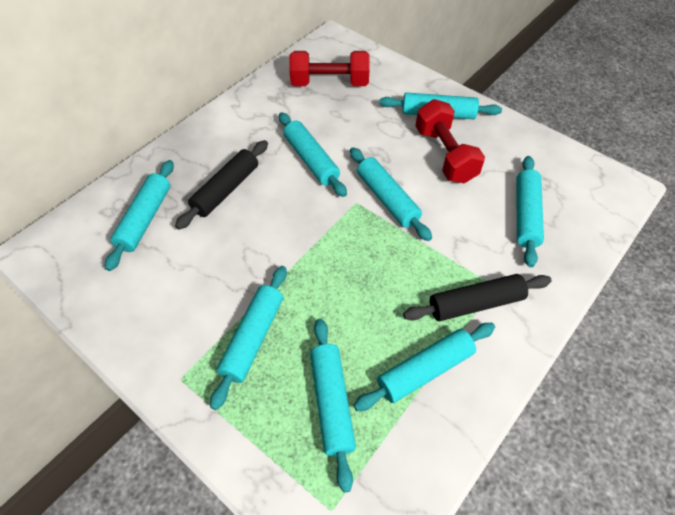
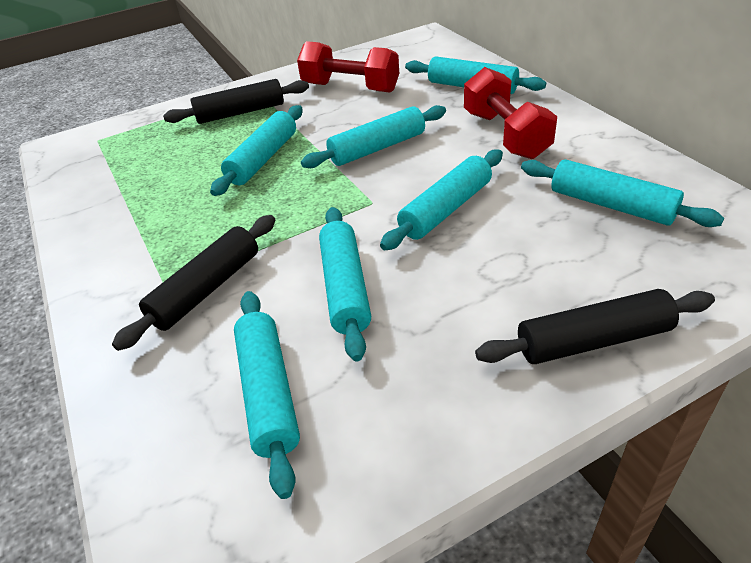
black rolling pin: [175,140,268,229] [403,274,552,321] = 2 -> [112,215,275,351] [163,79,309,124] [475,289,715,364] = 3
turquoise rolling pin: [105,160,174,271] [210,266,287,410] [279,112,347,197] [310,319,356,493] [350,147,432,241] [353,323,495,411] [379,92,502,119] [516,156,544,267] = 8 -> [210,105,303,196] [234,291,300,499] [301,105,446,168] [319,207,371,361] [380,150,503,250] [405,56,546,94] [521,159,724,227] = 7

